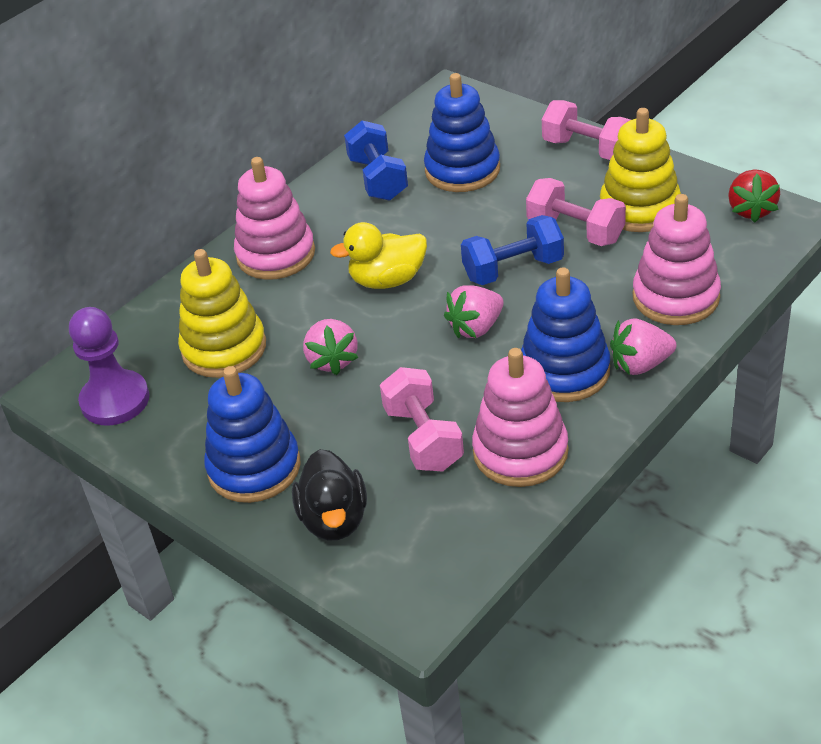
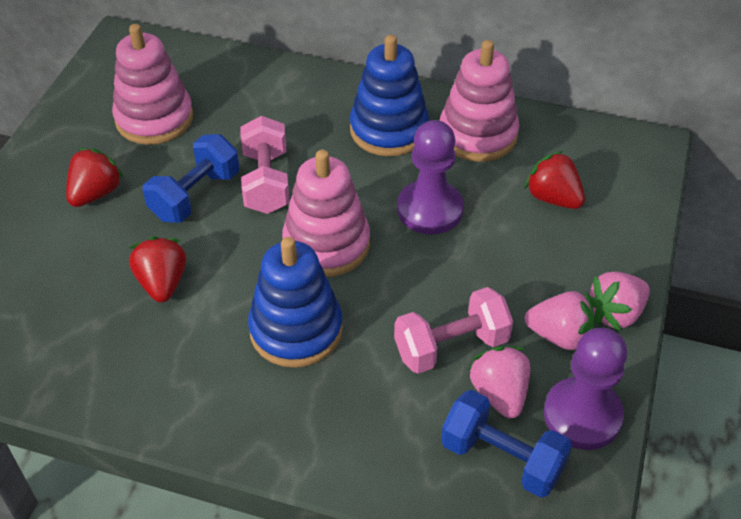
black duck: [292,449,367,541] = 1 -> none = 0
blue stacking toy: [204,366,301,503] [424,73,500,192] [521,267,610,402] = 3 -> [248,237,343,368] [350,35,429,156] = 2
pink dumbbell: [380,367,464,472] [526,178,626,246] [542,100,630,160] = 3 -> [240,116,290,214] [394,287,513,374] = 2
purple pawn: [69,307,149,426] = 1 -> [397,120,464,234] [544,328,627,450] = 2
red strawberry: [728,169,780,223] = 1 -> [66,148,124,207] [129,236,186,302] [525,151,585,209] = 3
yellow duck: [330,222,427,289] = 1 -> none = 0
yellow stacking toy: [178,249,266,378] [600,108,681,232] = 2 -> none = 0

